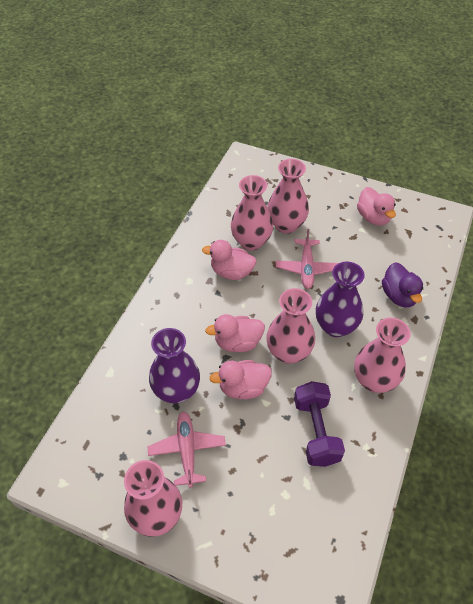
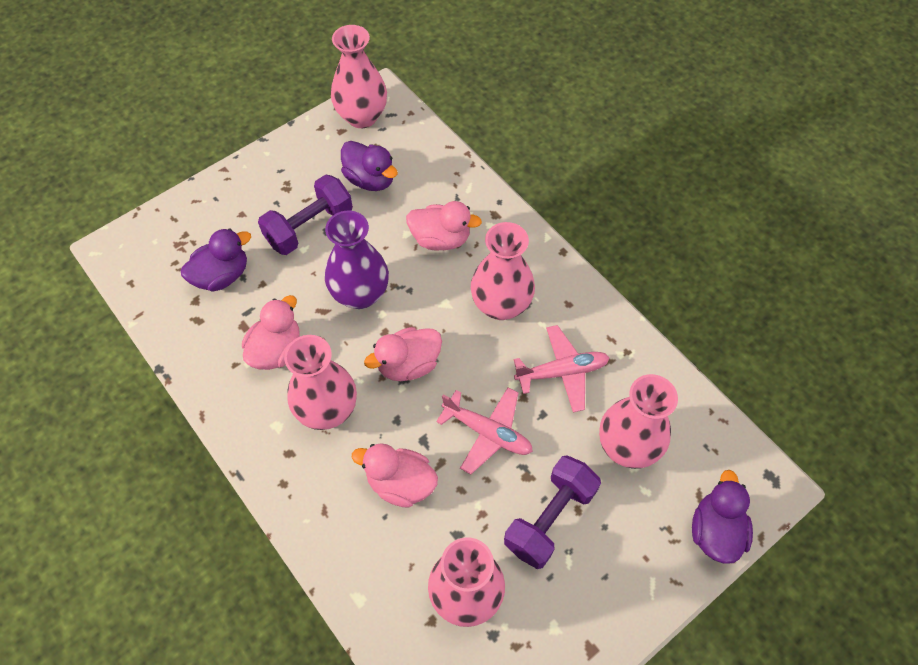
purple duck: [382,262,423,307] = 1 -> [181,228,251,292] [341,141,398,191] [692,470,753,564] = 3
purple dumbbell: [294,381,345,467] = 1 -> [258,174,353,255] [504,455,601,569] = 2
purple vase: [149,328,200,403] [316,262,365,337] = 2 -> [325,211,389,309] = 1

